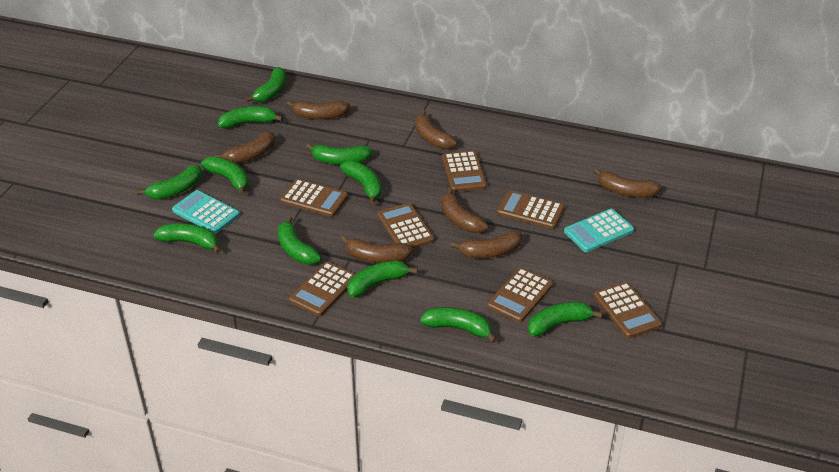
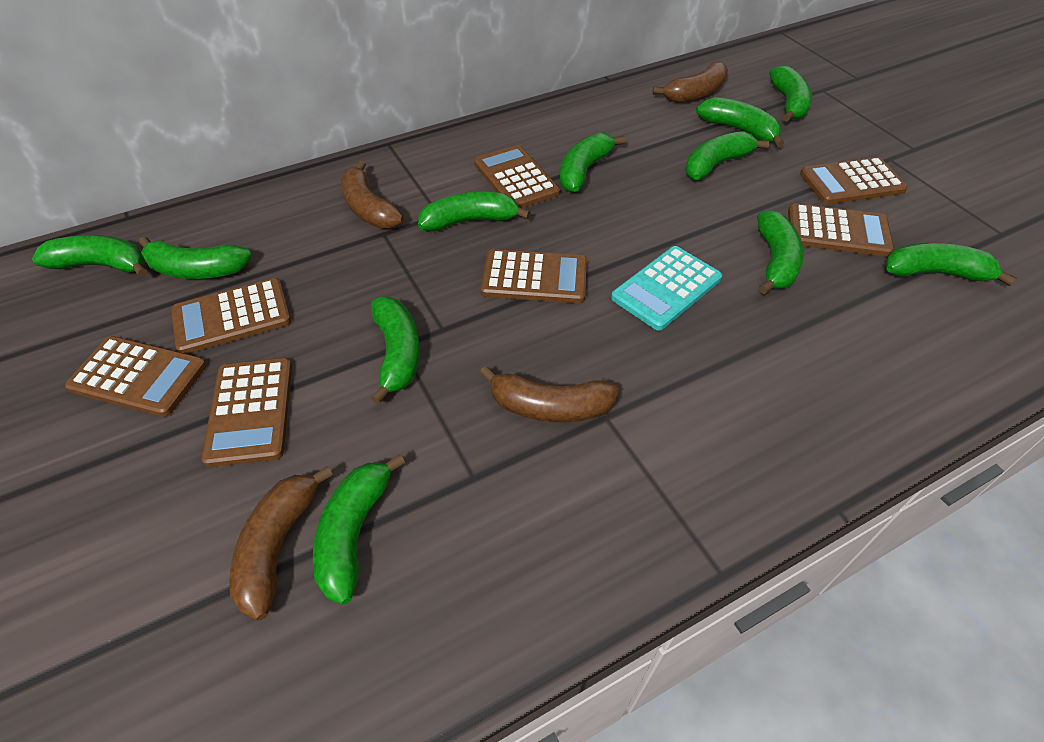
brown banana: [215,131,275,164] [287,100,350,119] [341,236,413,263] [415,110,457,149] [441,188,488,233] [450,230,522,258] [594,168,662,197] = 7 -> [229,466,333,621] [341,161,404,229] [480,366,619,422] [653,61,728,103] = 4
turquoise calculator: [172,190,240,234] [564,209,634,252] = 2 -> [611,246,722,330] = 1

